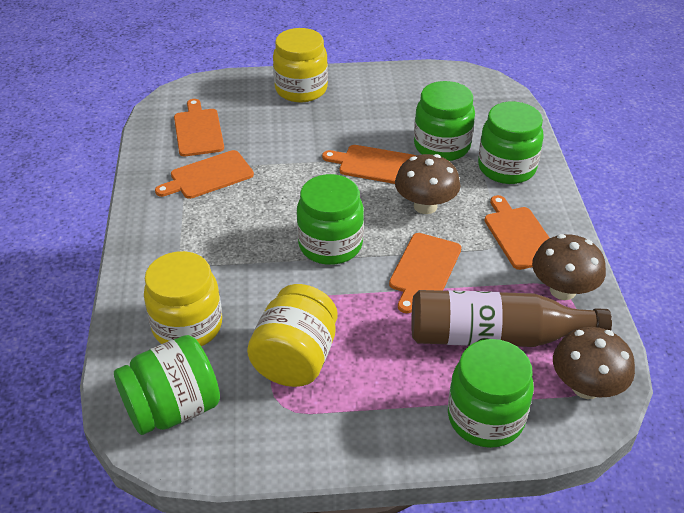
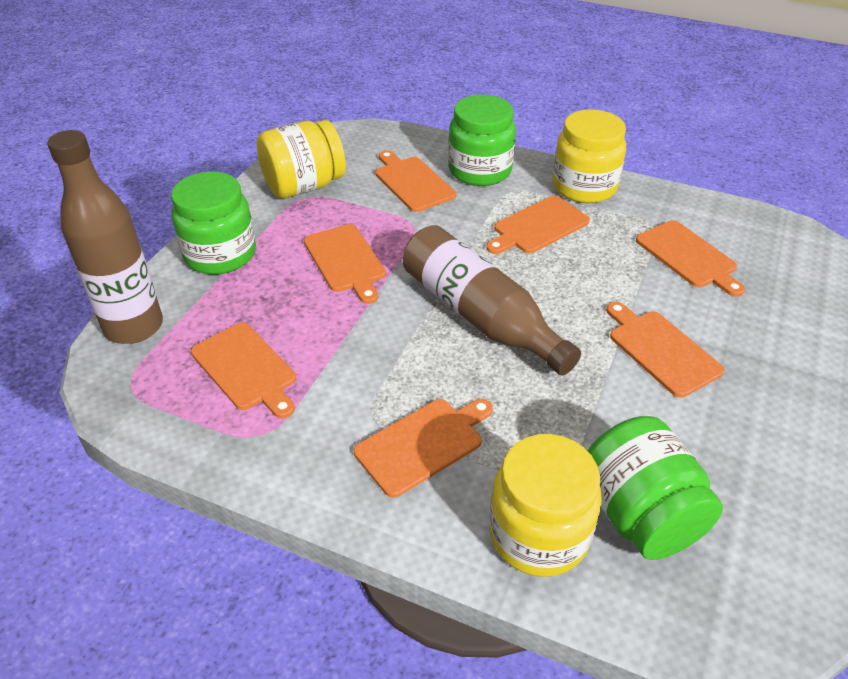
brown bottle: [411,290,612,347] = 1 -> [47,130,163,344] [403,225,581,375] = 2
brown mushroom: [395,154,460,214] [532,234,606,300] [553,327,635,399] = 3 -> none = 0
green jar: [114,335,220,435] [297,174,364,265] [414,81,475,161] [448,339,534,448] [478,102,543,184] = 5 -> [171,171,256,275] [448,95,516,186] [587,416,723,560] = 3
orange cutting board: [155,150,254,199] [174,99,224,156] [322,145,416,184] [389,233,461,313] [484,195,549,270] = 5 -> [191,323,296,418] [304,224,386,304] [354,399,493,498] [375,150,456,212] [486,196,590,254] [606,302,725,398] [636,220,745,297] = 7

